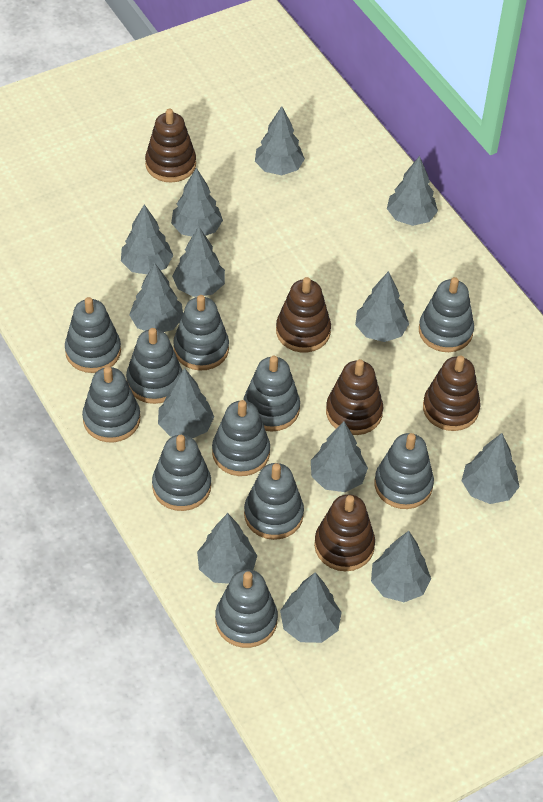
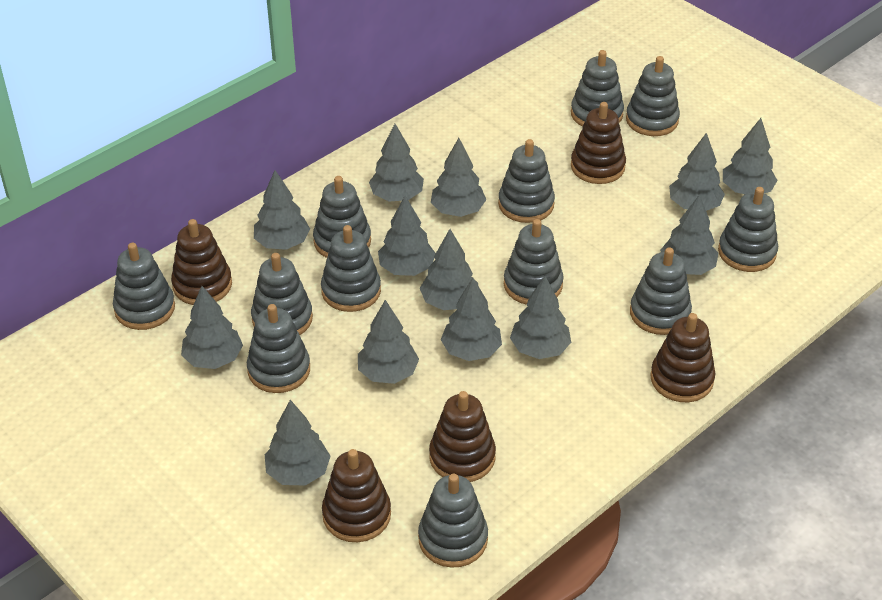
grey stacking toy: [65,297,121,373] [82,366,140,442] [126,328,182,404] [152,435,211,511] [173,295,229,370] [212,400,270,476] [215,570,278,648] [244,356,300,432] [244,463,304,540] [375,433,434,509] [419,277,474,352] = 11 -> [113,243,175,330] [247,304,310,393] [251,253,313,335] [313,176,371,258] [321,225,381,312] [418,474,488,568] [498,139,555,223] [504,219,564,305] [571,50,624,127] [626,56,680,136] [630,247,692,335] [718,187,778,272] = 12

